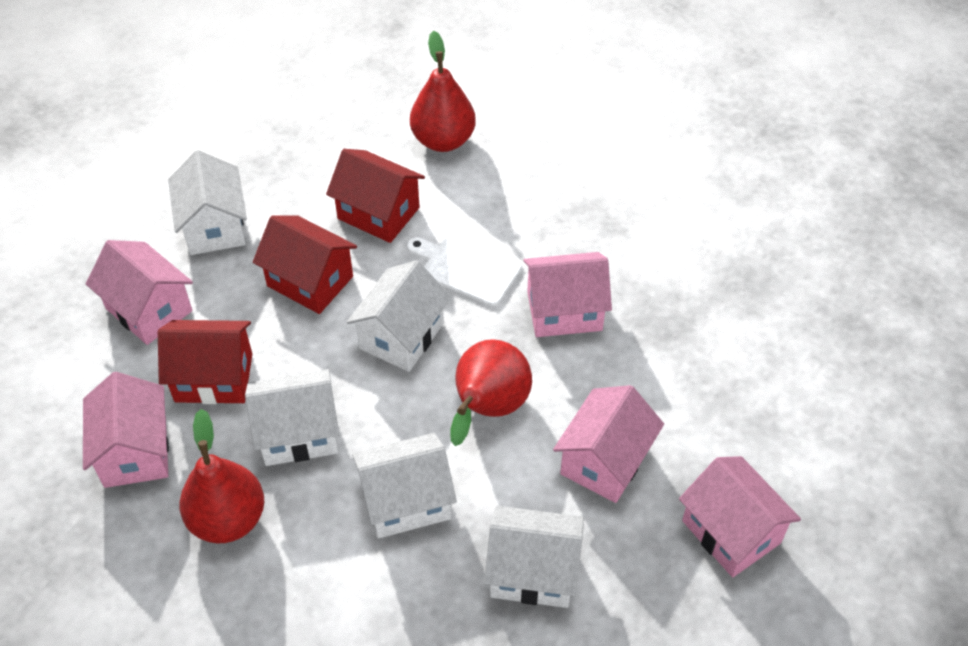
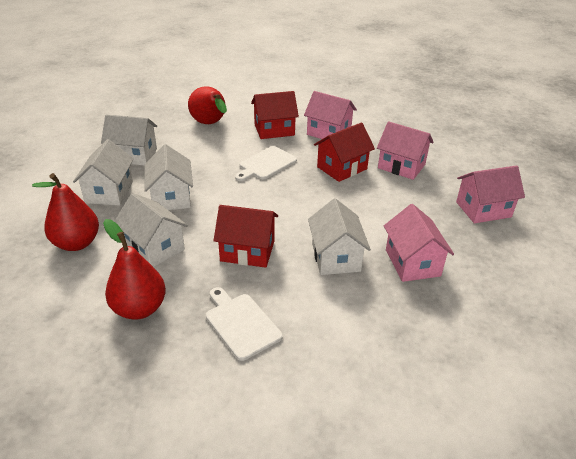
pink house: [83,372,169,488] [86,240,193,345] [523,252,612,337] [553,385,664,503] [679,456,801,578] = 5 -> [304,91,357,139] [377,121,434,180] [384,204,454,282] [456,165,525,224] = 4
white cutting board: [407,233,522,306] = 1 -> [206,287,283,361] [235,146,297,181] = 2

